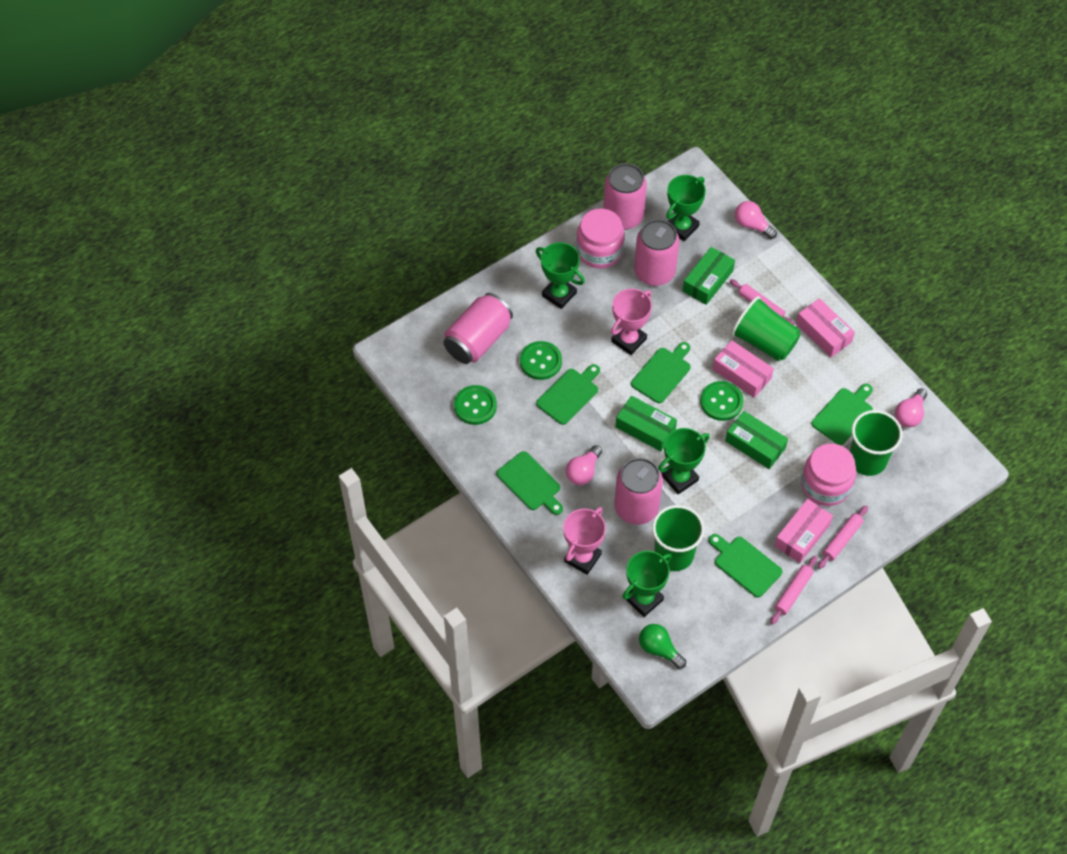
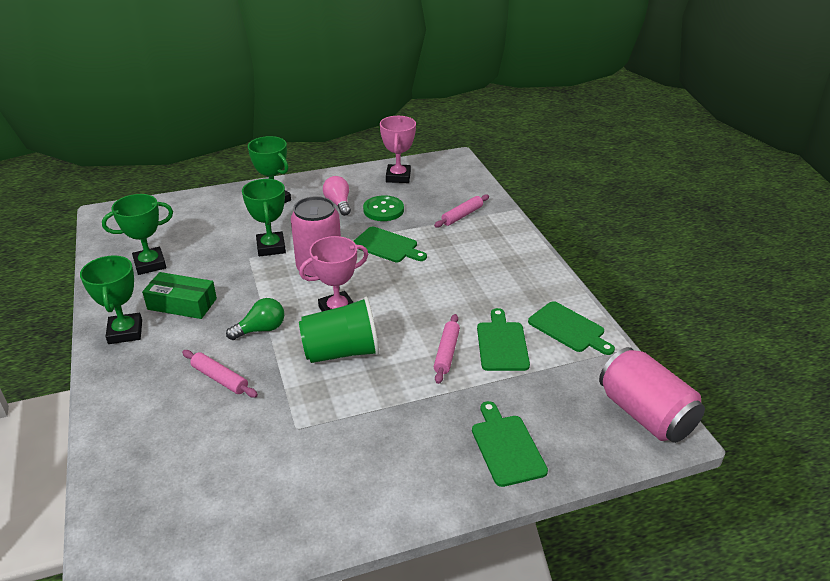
green box: [616,396,677,451] [683,247,735,305] [725,411,788,469] = 3 -> [142,272,217,319] = 1
green button: [454,385,497,425] [520,341,562,380] [700,381,744,421] = 3 -> [363,195,404,221] = 1
green cup: [652,505,705,571] [731,296,800,361] [850,410,903,476] = 3 -> [299,297,380,363] = 1
green cutting board: [497,451,563,515] [536,364,600,425] [631,342,691,403] [709,534,782,597] [812,384,873,445] = 5 -> [353,227,427,262] [472,401,548,487] [477,308,530,371] [528,301,615,355] = 4
pink box: [713,340,774,398] [775,499,833,563] [796,298,855,357] = 3 -> none = 0
pink can: [443,293,513,364] [603,163,647,230] [614,458,663,525] [634,219,679,286] = 4 -> [291,196,341,280] [599,347,705,443] = 2
pink jar: [576,209,625,268] [801,444,856,506] = 2 -> none = 0
pink light bulb: [566,445,602,485] [735,201,777,239] [895,388,927,427] = 3 -> [323,176,351,216] = 1

